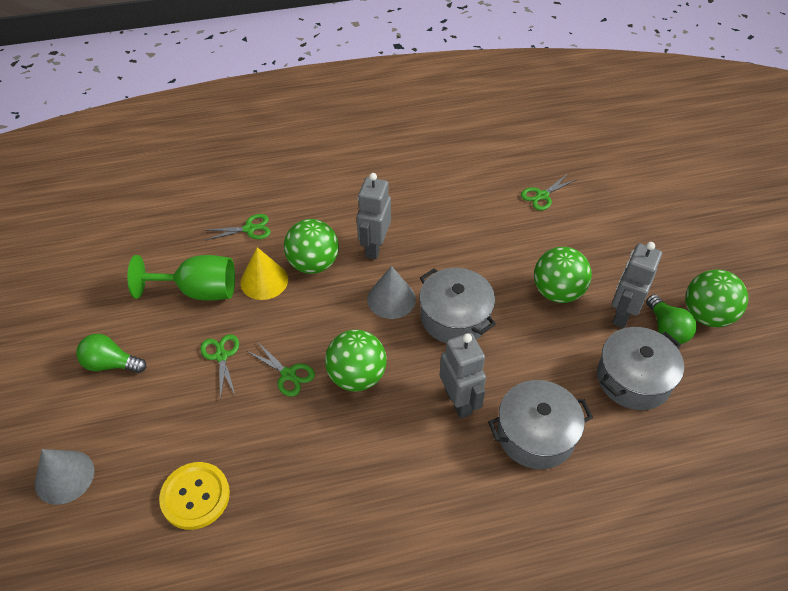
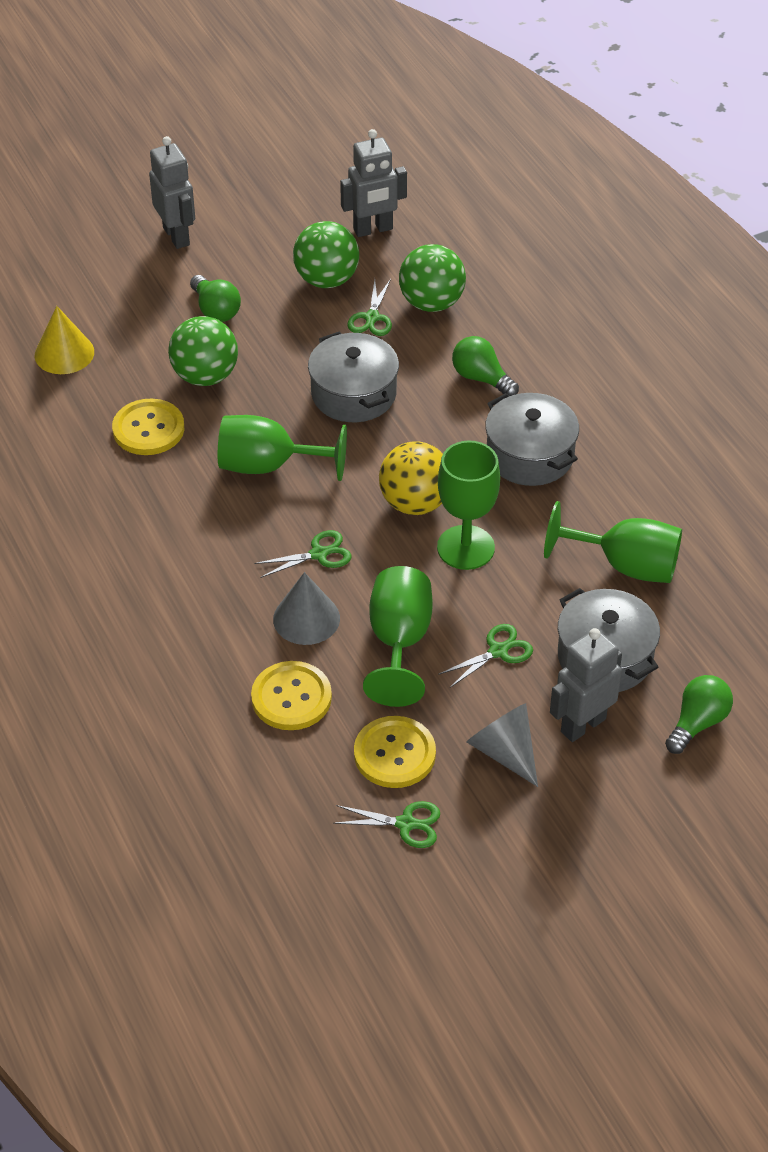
green ball: [284,219,339,274] [325,330,387,392] [534,247,592,303] [685,269,748,327] = 4 -> [168,316,238,386] [293,221,359,288] [399,244,466,312] = 3
green goblet: [127,255,235,301] = 1 -> [218,415,347,481] [363,566,433,707] [437,440,500,570] [544,501,682,583] = 4
green light bulb: [76,334,146,373] [646,295,697,344] = 2 -> [190,275,241,322] [452,336,519,396] [665,675,733,754] = 3
yellow ball: none = 0 -> [379,441,443,515] = 1
yellow button: [159,462,230,530] = 1 -> [112,399,184,455] [251,661,332,730] [354,716,436,788] = 3

